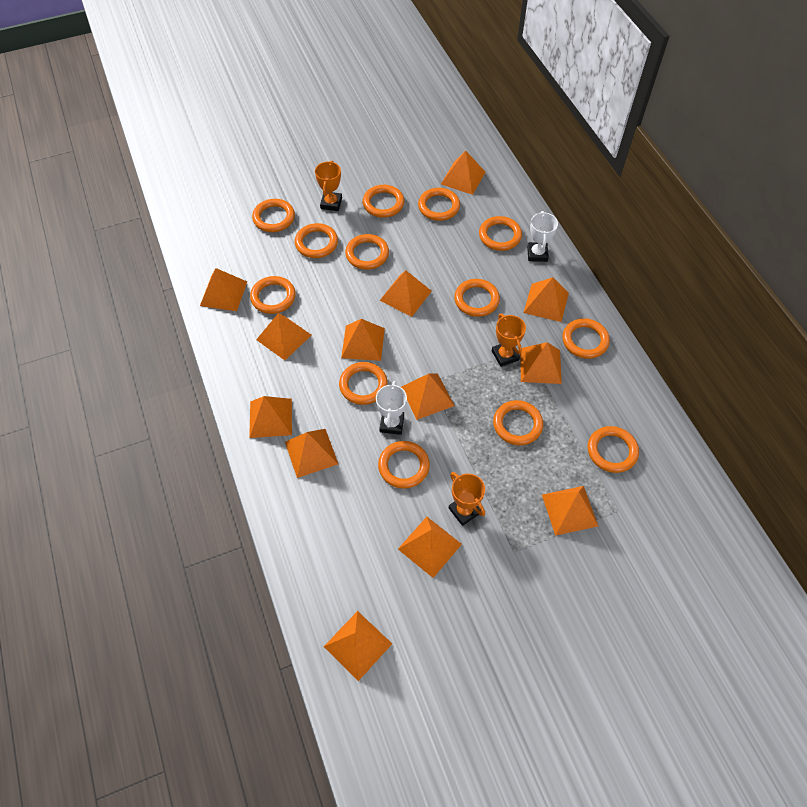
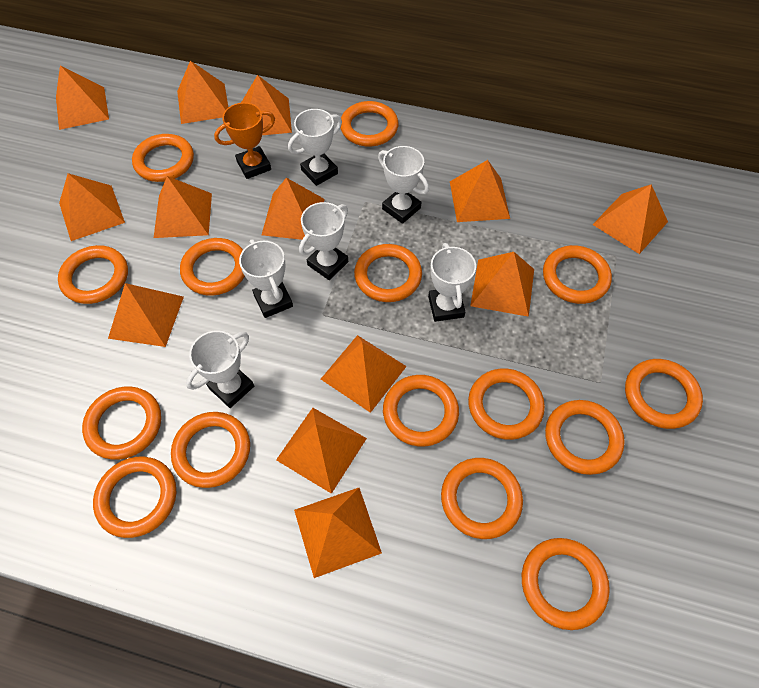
orange ring: [250,276,296,314] [252,199,295,232] [295,223,338,258] [339,362,388,405] [345,234,389,270] [363,185,404,218] [378,441,430,489] [418,188,460,221] [454,279,500,317] [479,216,522,251] [493,400,543,445] [562,318,610,359] [588,426,639,473] = 13 -> [58,245,128,304] [82,386,161,460] [93,457,176,538] [132,134,194,182] [171,412,250,488] [180,238,245,296] [340,101,399,147] [354,244,422,302] [383,375,459,447] [441,458,523,539] [468,368,545,440] [522,538,610,630] [543,245,612,304] [545,400,625,475] [625,359,703,429] = 15
orange trophy: [315,161,342,211] [449,472,485,526] [492,314,526,367] = 3 -> [214,102,275,179] = 1
white trophy: [376,381,407,435] [527,211,558,262] = 2 -> [186,330,254,408] [239,239,293,318] [288,109,342,186] [299,202,348,280] [378,146,429,224] [428,243,476,322] = 6

